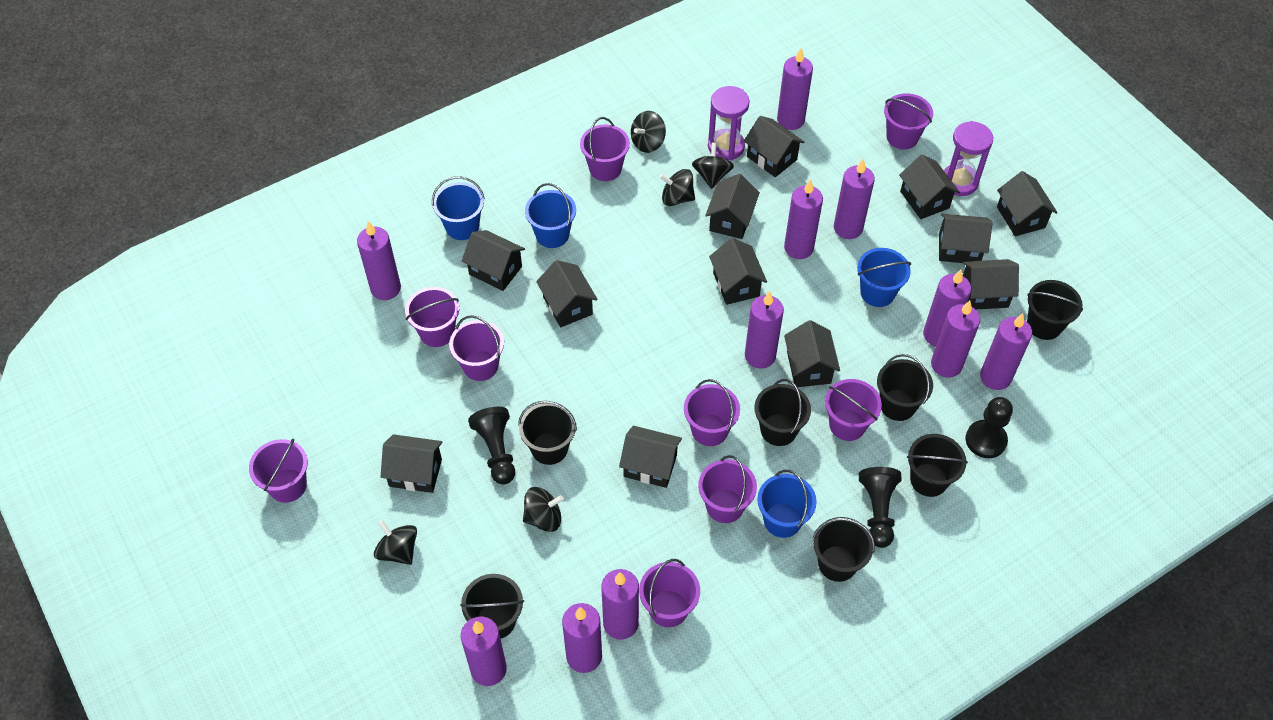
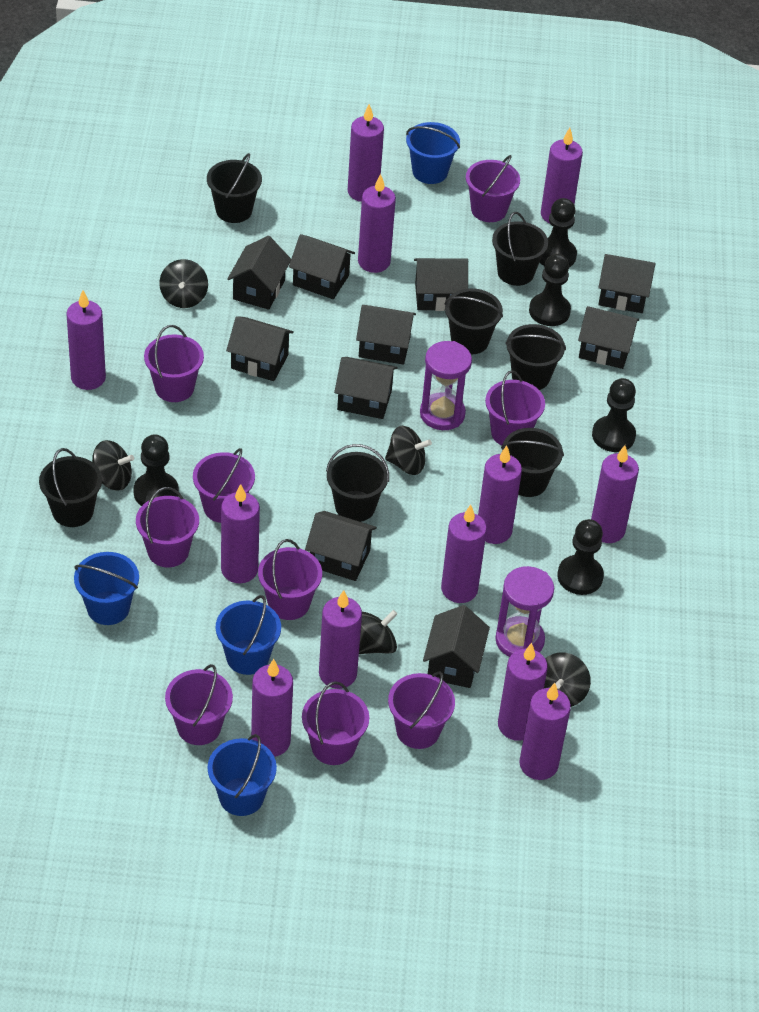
black house: [381,434,443,493] [462,230,525,291] [536,260,598,328] [619,426,682,488] [705,174,760,239] [709,238,767,305] [744,116,805,177] [784,320,840,387] [899,154,960,219] [939,214,993,263] [962,259,1019,309] [997,171,1057,236] = 12 -> [226,316,294,381] [227,236,291,310] [289,234,355,299] [305,511,377,581] [334,357,398,419] [356,305,416,365] [414,258,468,311] [423,605,490,688] [578,306,639,369] [598,254,655,313] = 10
black pawn: [468,407,515,485] [859,467,901,548] [966,397,1013,458] = 3 -> [133,434,179,506] [529,254,571,326] [540,198,577,267] [557,519,604,595] [592,378,636,452] = 5
purple candle: [357,221,401,300] [461,617,507,686] [562,603,602,673] [602,569,639,639] [745,291,784,369] [777,48,813,130] [784,179,823,259] [834,159,875,239] [923,270,971,347] [931,301,980,378] [980,313,1032,390] = 11 -> [67,290,106,390] [221,484,260,583] [251,659,293,757] [319,590,362,689] [348,104,384,202] [358,174,396,273] [441,505,487,603] [478,445,522,544] [498,643,548,741] [520,683,571,780] [541,128,583,223] [591,445,639,543] = 12

